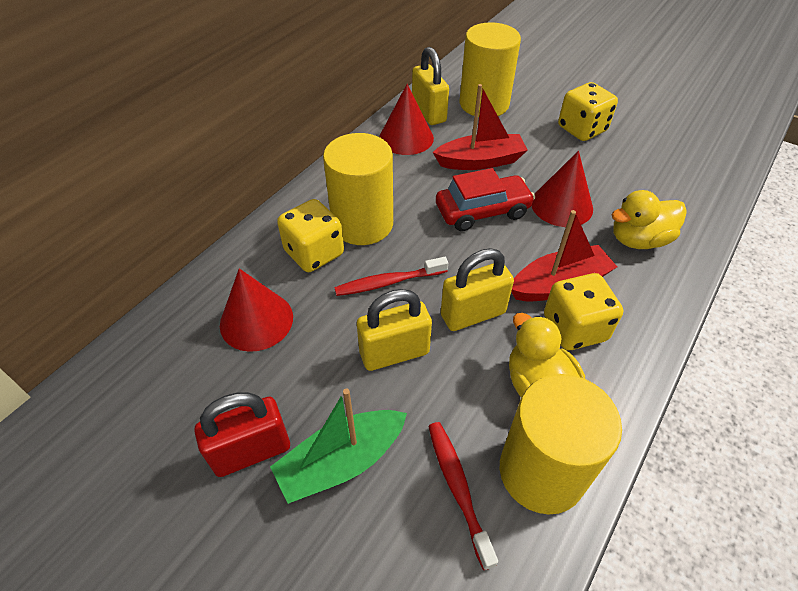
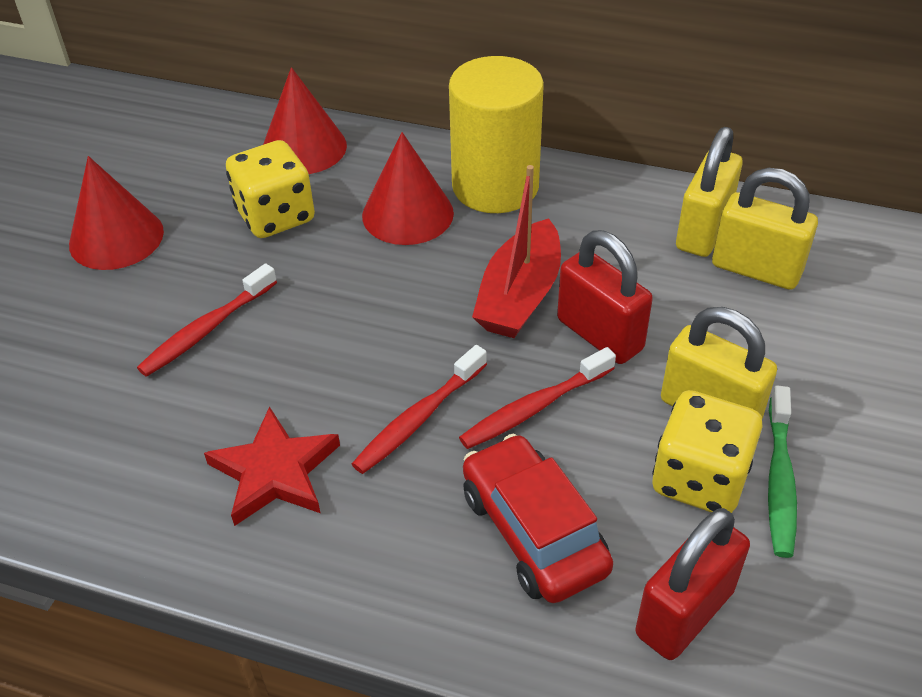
green boat: [270,388,407,504] = 1 -> none = 0
green toothbrush: none = 0 -> [768,385,797,558] = 1
red boat: [433,84,528,170] [511,210,617,301] = 2 -> [472,165,561,338] = 1
red padlock: [194,392,290,477] = 1 -> [557,230,653,364] [635,508,750,660] = 2
red star: none = 0 -> [204,406,340,526] = 1
red toothbrush: [334,257,448,296] [428,422,498,570] = 2 -> [137,263,277,377] [352,345,487,474] [459,347,616,449] = 3
yellow cylinder: [323,133,393,245] [460,22,521,117] [500,374,622,514] = 3 -> [449,56,544,213] = 1
yellow dice: [277,199,344,272] [544,273,623,350] [558,82,618,141] = 3 -> [226,140,315,238] [652,390,762,513] = 2
yellow duck: [509,313,585,397] [612,190,687,249] = 2 -> none = 0

